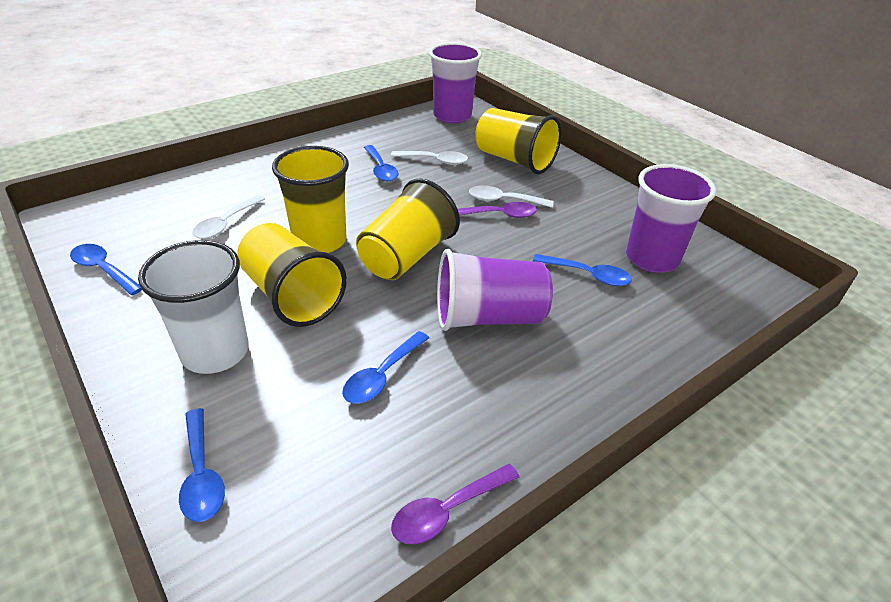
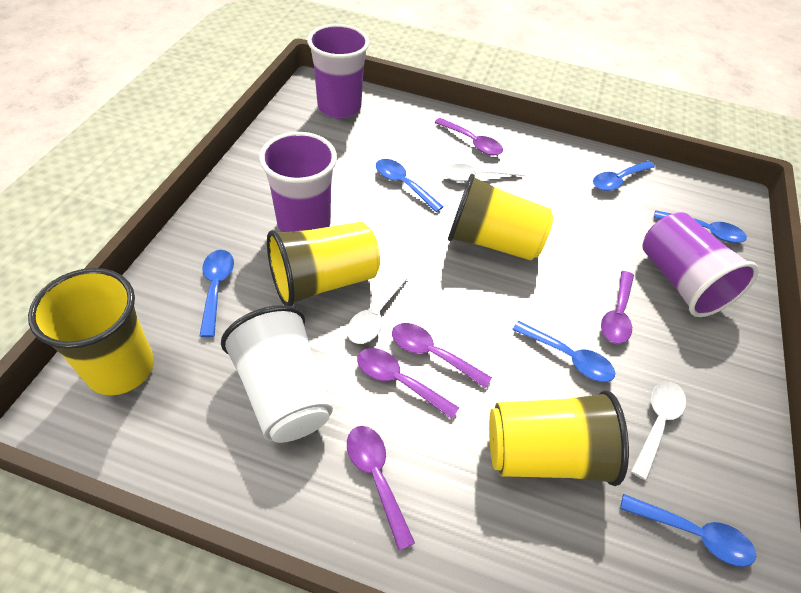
blue spoon: [70,244,142,295] [179,408,225,522] [342,331,429,404] [364,145,398,182] [533,254,632,286] = 5 -> [200,250,234,337] [376,159,444,212] [512,321,615,382] [593,161,655,191] [620,494,756,567] [654,210,747,243] = 6
purple spoon: [391,464,520,544] [458,202,537,218] = 2 -> [347,426,415,551] [357,348,459,419] [392,323,492,388] [434,118,503,156] [601,271,634,344] = 5

